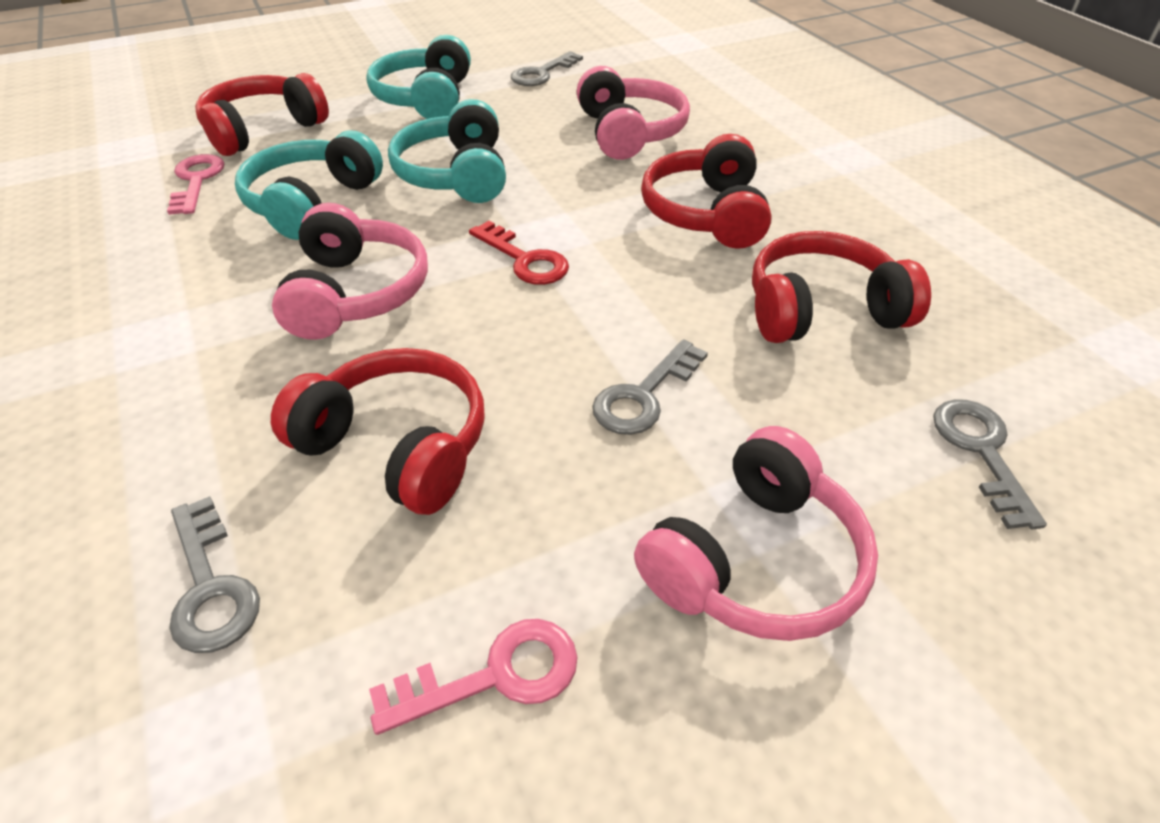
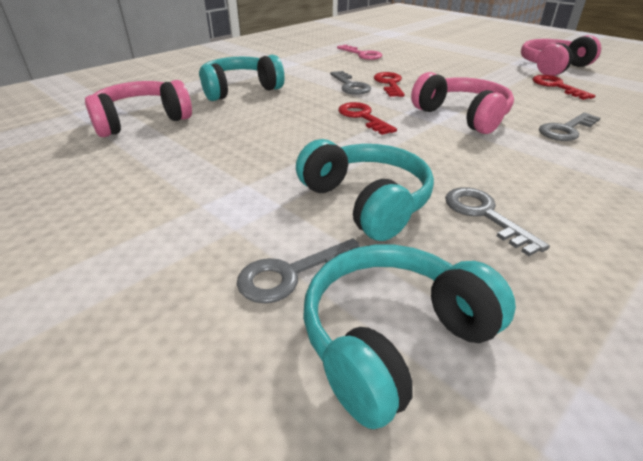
pink key: [167,154,225,215] [369,619,577,735] = 2 -> [337,45,382,60] = 1
red headphones: [195,73,329,156] [271,348,485,515] [641,134,772,249] [752,231,931,343] = 4 -> none = 0
red key: [469,221,569,285] = 1 -> [338,102,397,135] [374,72,405,97] [532,75,596,100] = 3

